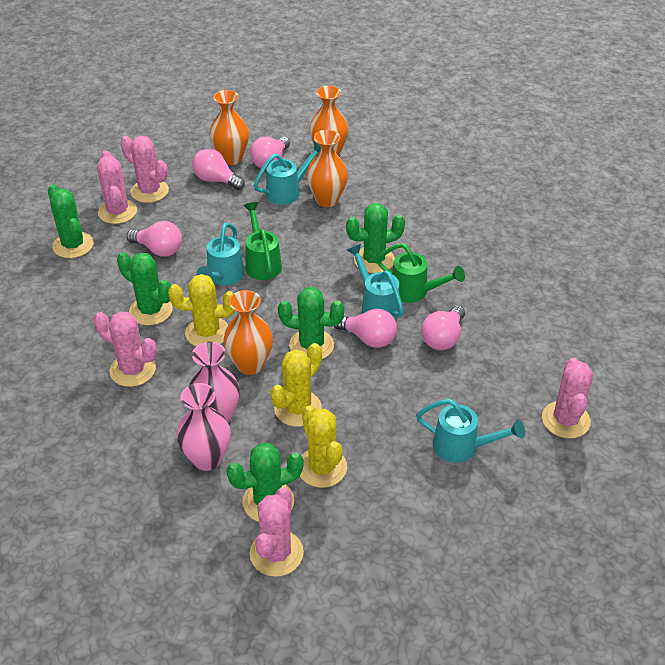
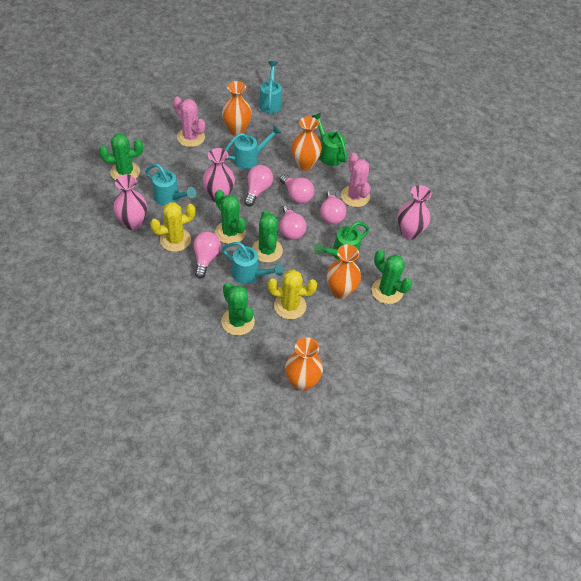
pink cactus: [94,311,157,387] [97,151,137,224] [121,136,169,203] [250,487,304,577] [542,358,593,439] = 5 -> [173,97,205,147] [341,153,371,207] = 2
pink vase: [176,383,231,471] [189,342,240,423] = 2 -> [113,174,147,230] [203,148,235,203] [398,185,432,240] = 3
yellow cactus: [168,274,235,346] [270,343,322,427] [300,405,347,488] = 3 -> [150,202,196,252] [267,270,317,319] = 2

